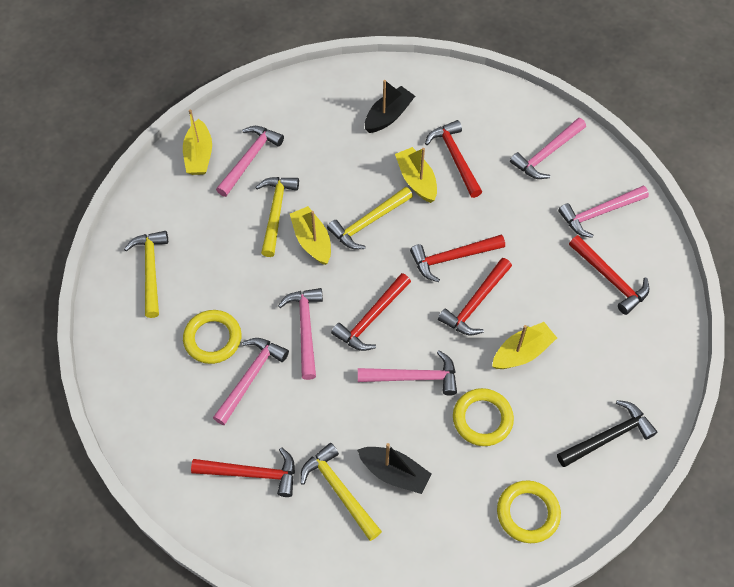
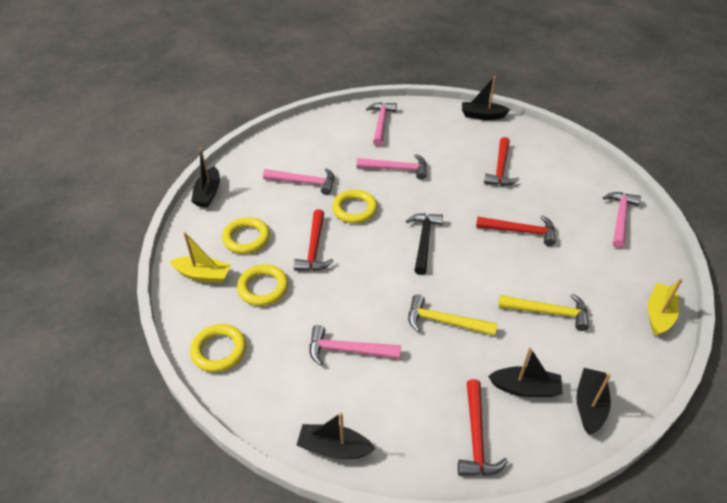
black boat: [357,443,432,494] [365,80,415,133] = 2 -> [191,148,220,207] [297,412,376,459] [462,76,510,120] [488,348,563,397] [576,368,611,435] = 5
pink hammer: [213,338,289,425] [216,126,284,197] [278,288,323,380] [358,350,457,396] [510,118,586,179] [558,186,649,238] = 6 -> [263,168,334,195] [309,325,401,366] [357,154,427,180] [366,102,397,146] [603,192,641,249] = 5
red hammer: [191,447,295,497] [331,273,411,351] [410,235,505,282] [425,120,482,198] [438,258,512,335] [569,235,649,315] = 6 -> [294,209,333,271] [458,379,508,476] [476,216,556,246] [484,137,519,186] = 4
yellow boat: [183,110,212,175] [290,206,331,265] [395,147,437,203] [492,322,557,369] = 4 -> [170,232,231,283] [648,279,682,336] = 2
yellow hammer: [124,231,168,318] [255,177,299,257] [300,443,382,541] [327,187,413,249] = 4 -> [408,294,498,336] [498,293,589,331] = 2
yellow ring: [183,310,241,364] [453,388,514,446] [497,480,561,543] = 3 -> [190,324,246,372] [222,217,270,254] [237,265,288,306] [332,190,377,223] = 4

